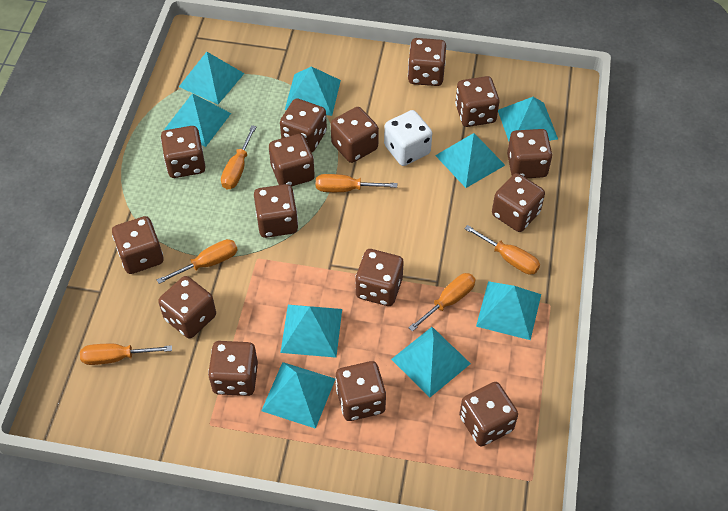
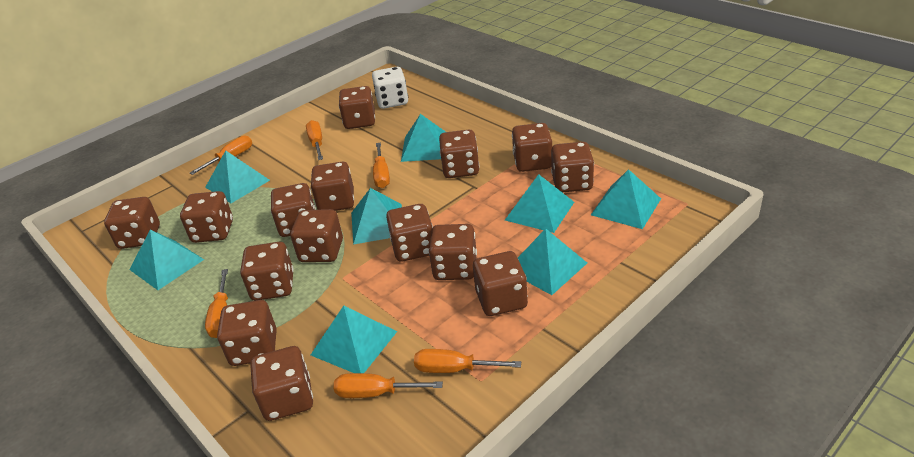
turquoise pyramid: [164,93,231,147] [179,52,245,104] [261,362,335,429] [280,305,342,358] [285,66,341,116] [391,327,471,397] [435,133,505,188] [476,281,541,340] [498,97,558,141] = 9 -> [129,230,204,290] [205,150,270,203] [311,306,397,373] [351,188,402,245] [401,114,446,162] [505,174,574,233] [518,228,587,295] [591,169,661,229] = 8

